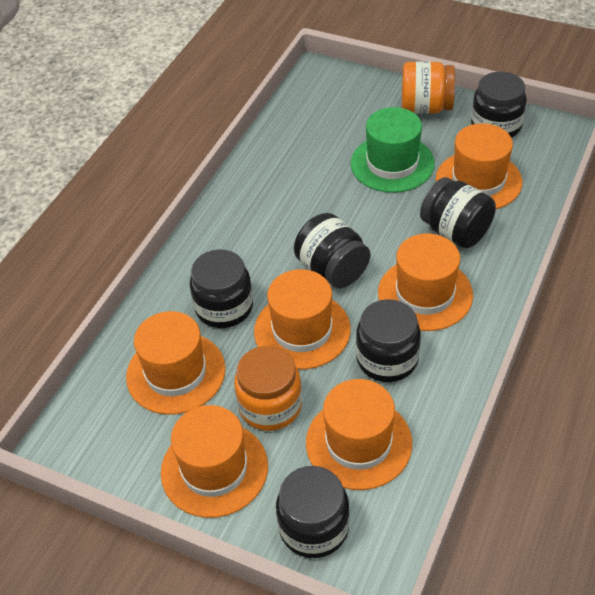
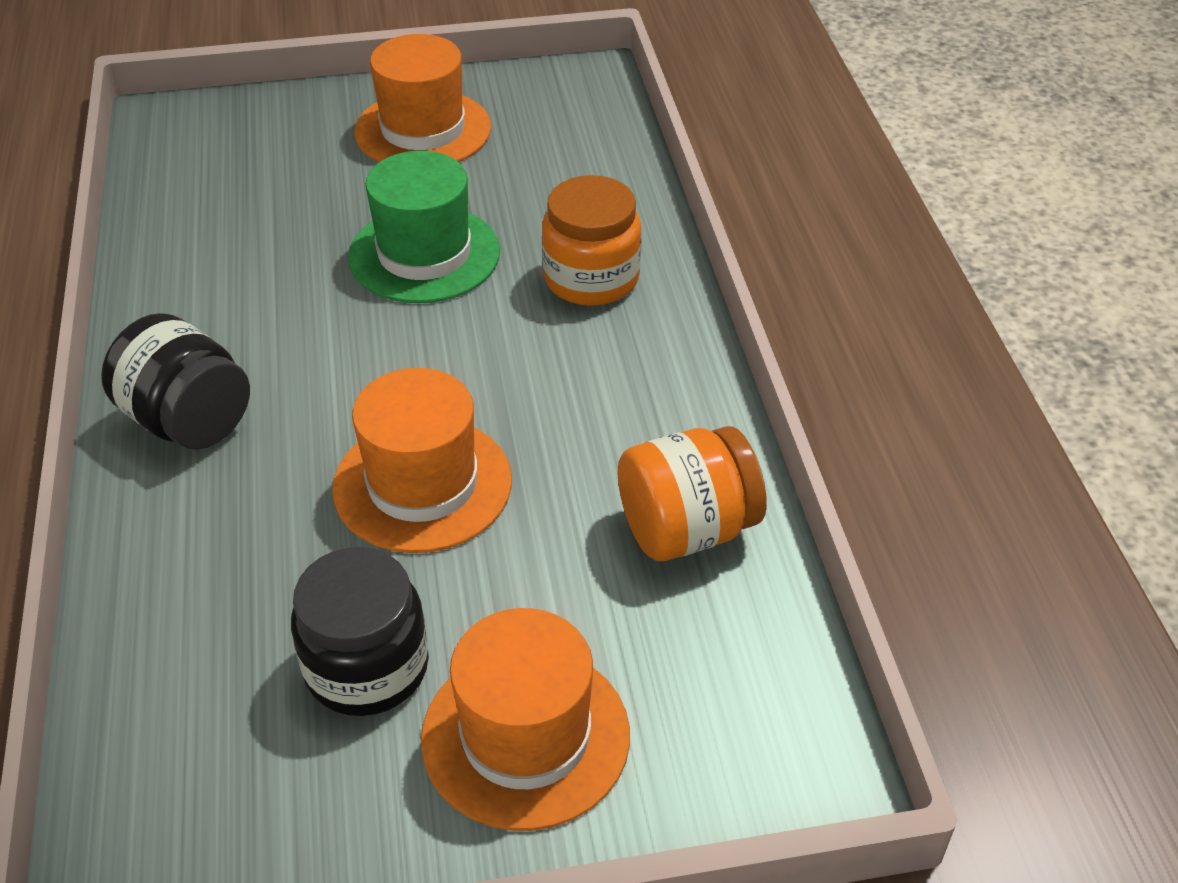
black jar: [190,249,253,328] [276,466,350,558] [294,213,370,288] [356,299,421,382] [420,177,496,248] [471,71,527,138] = 6 -> [101,313,250,450] [291,547,429,716] = 2
orange hat: [126,311,225,415] [161,405,268,518] [254,269,351,370] [306,379,412,490] [378,234,473,331] [436,123,522,209] = 6 -> [332,368,512,553] [354,34,491,162] [421,608,630,831] = 3

